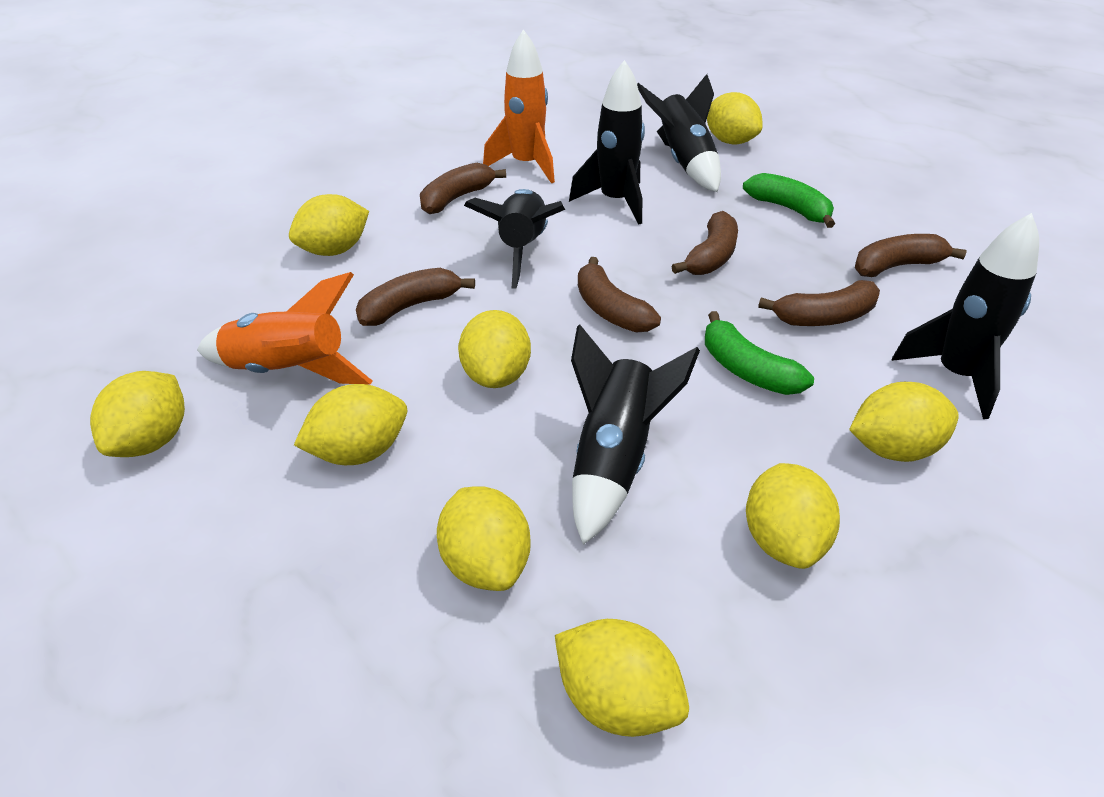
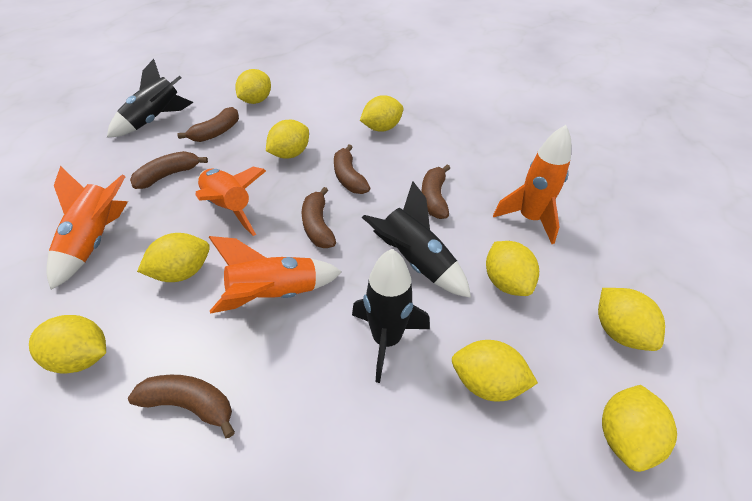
black rocket: [464,189,565,289] [569,60,645,225] [571,324,700,545] [637,74,721,192] [891,213,1039,419] = 5 -> [107,59,193,138] [352,249,430,383] [362,181,471,298] = 3
green banana: [705,311,814,395] [743,173,835,228] = 2 -> none = 0
orange rocket: [197,272,372,385] [483,29,555,183] = 2 -> [46,166,128,290] [195,167,266,236] [209,236,342,313] [493,125,571,244] = 4

